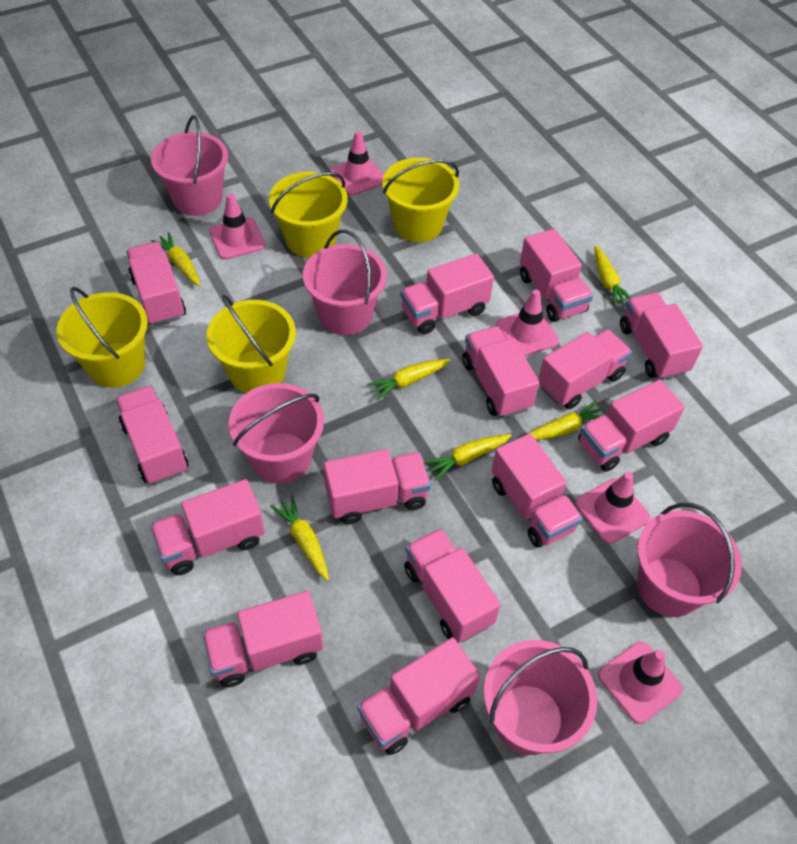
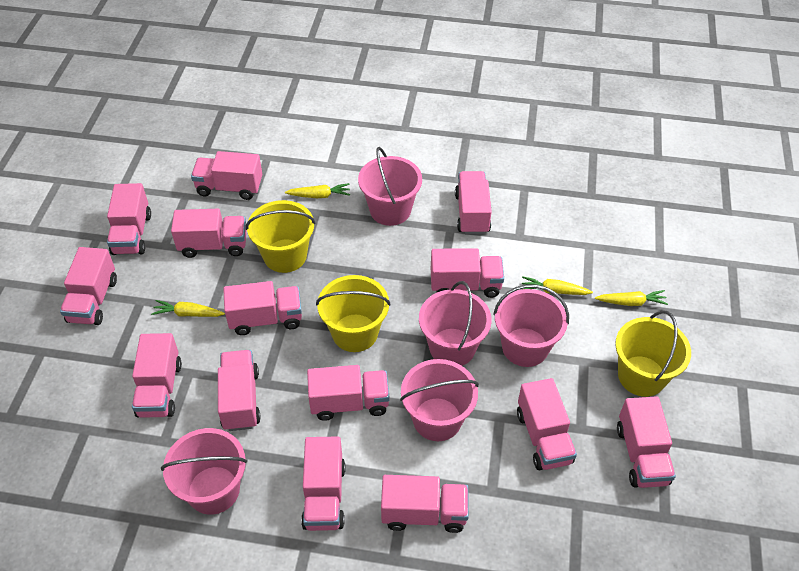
pink traffic cone: [209,193,265,260] [331,131,384,196] [496,290,559,356] [575,472,651,544] [598,642,683,724] = 5 -> none = 0
yellow bucket: [57,287,148,387] [206,295,296,393] [269,172,348,258] [382,158,459,242] = 4 -> [246,200,316,273] [316,275,391,352] [615,310,691,397] = 3
yellow carrot: [151,232,201,286] [270,495,329,581] [367,359,450,401] [424,434,512,480] [528,400,603,440] [594,246,631,307] = 6 -> [151,300,225,317] [285,183,350,198] [521,276,593,295] [595,290,668,306] = 4

